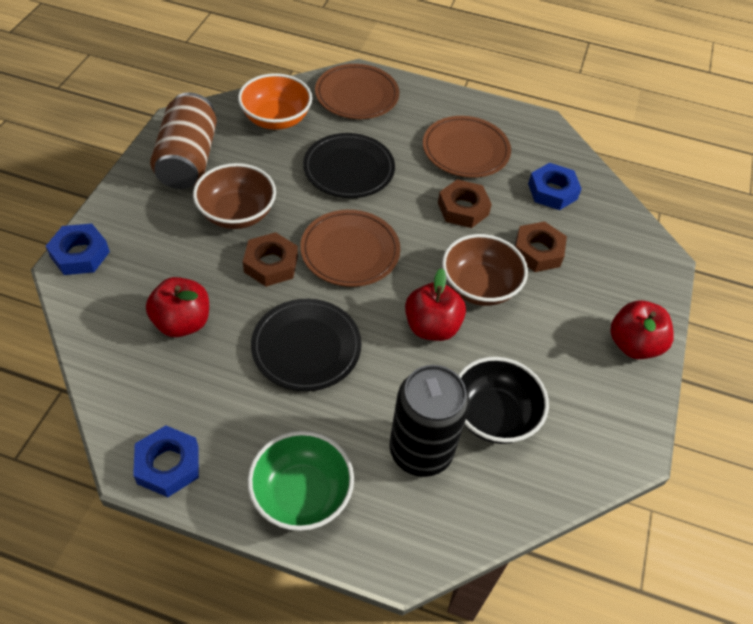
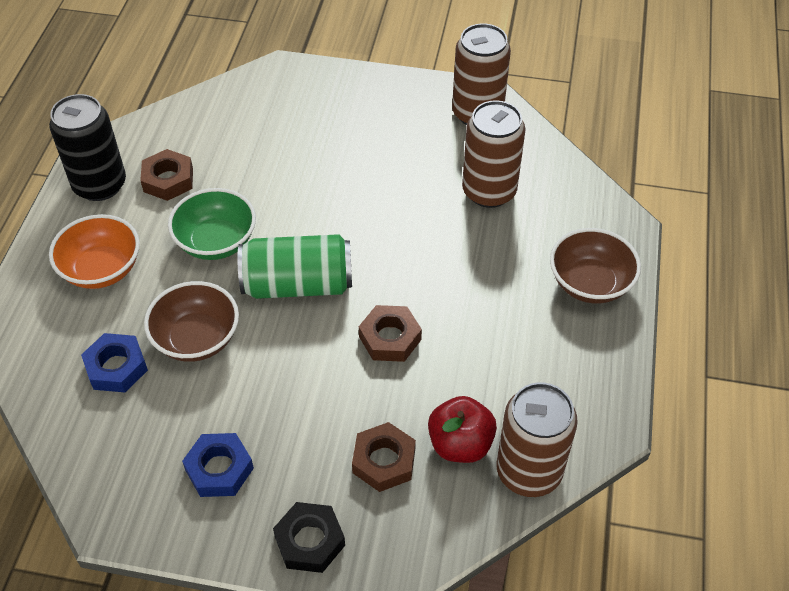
black bowl: [458,357,549,444] = 1 -> none = 0
black nut: none = 0 -> [273,502,345,573] = 1
black plate: [251,299,361,391] [303,133,395,198] = 2 -> none = 0
blue nut: [46,223,110,275] [133,425,199,497] [528,163,582,210] = 3 -> [81,333,148,392] [182,433,254,497] = 2
brown can: [150,92,217,189] = 1 -> [452,23,511,125] [462,100,526,208] [496,382,578,497] = 3
brown plate: [300,210,400,287] [315,64,399,119] [423,116,511,178] = 3 -> none = 0
green can: none = 0 -> [238,234,352,299] = 1
red apple: [146,277,209,337] [405,268,466,341] [610,301,674,359] = 3 -> [428,396,497,463] = 1

